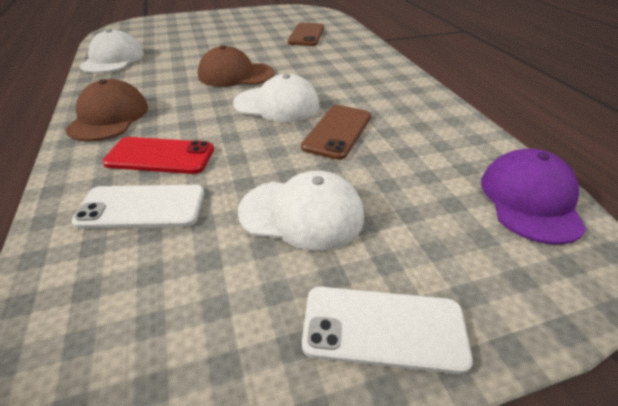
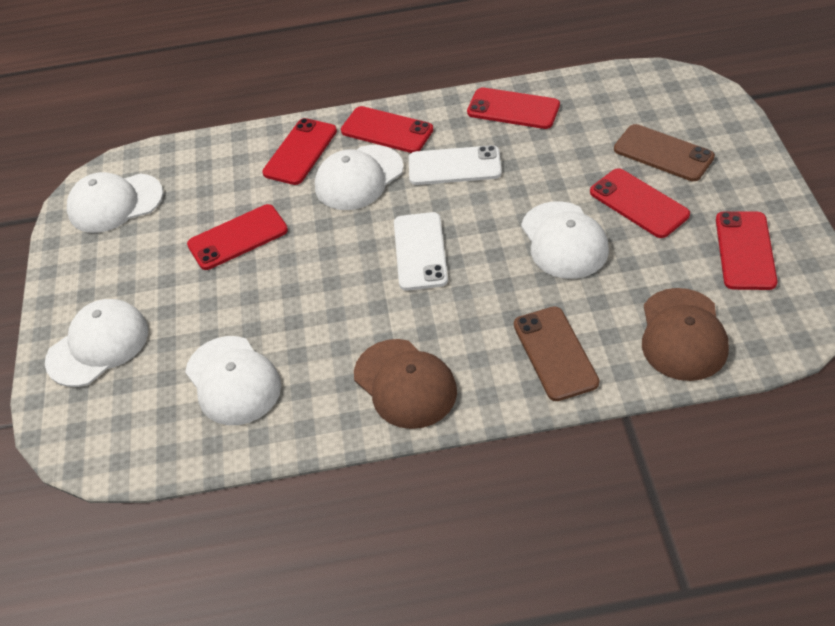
purple cap: [481,149,587,245] = 1 -> none = 0
red phone: [102,137,214,174] = 1 -> [187,204,288,270] [262,118,337,185] [341,106,433,153] [467,87,560,129] [590,168,690,238] [716,211,777,290] = 6
white cap: [79,29,144,73] [233,74,320,122] [238,171,364,251] = 3 -> [45,299,148,387] [67,172,163,233] [185,336,281,425] [315,145,404,210] [521,201,609,279] = 5

